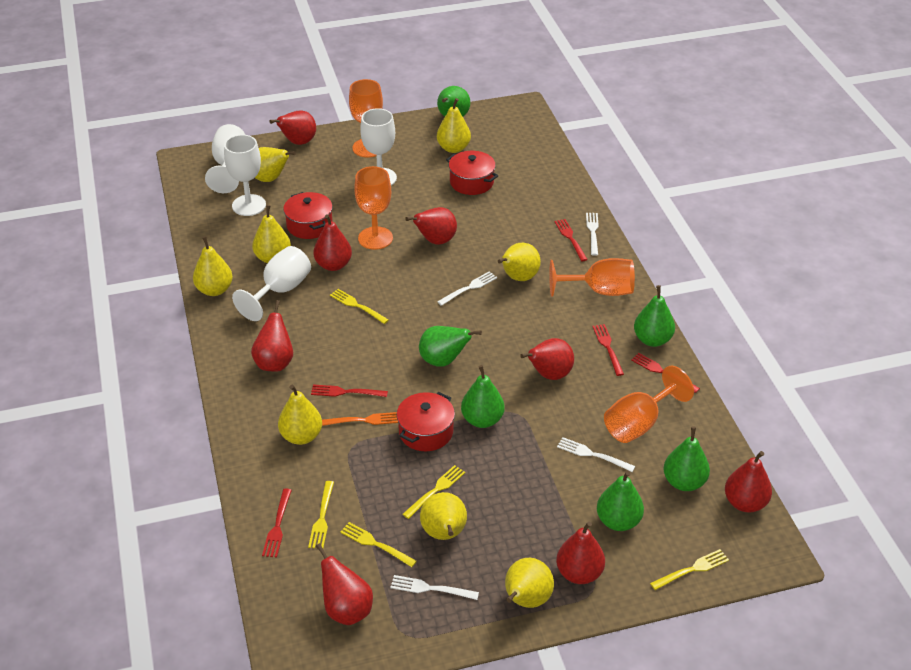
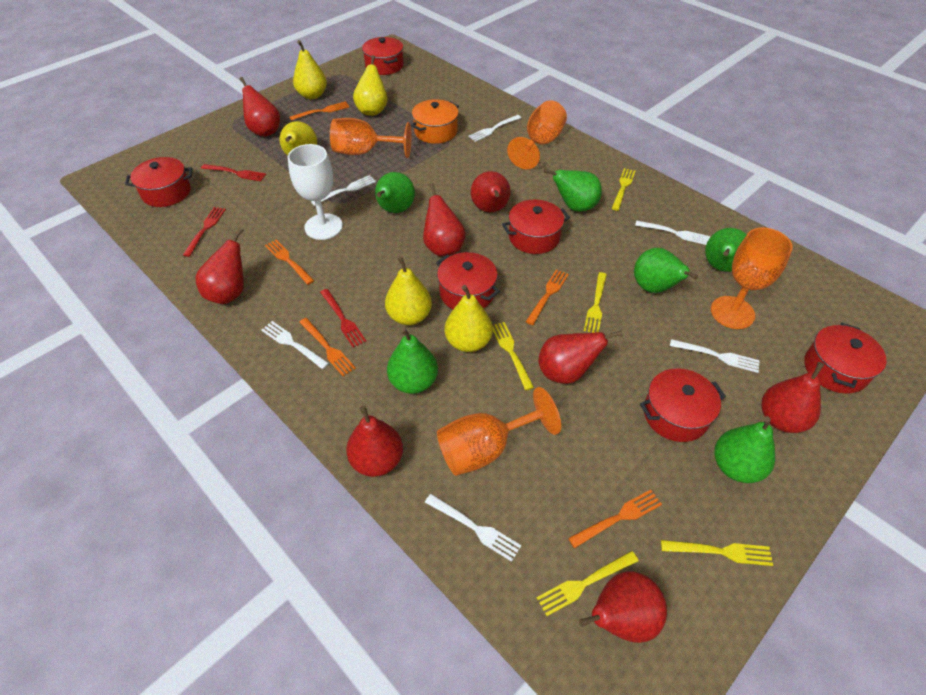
orange fork: [322,412,398,426] = 1 -> [265,240,314,285] [289,101,350,121] [299,318,356,376] [526,269,569,325] [568,490,662,548] = 5
orange pot: none = 0 -> [411,99,459,144] = 1
red fork: [262,489,292,558] [311,384,388,397] [554,219,588,261] [592,324,624,376] [631,353,700,393] = 5 -> [183,207,226,257] [201,164,266,181] [320,289,366,347] = 3
red pot: [283,192,333,239] [397,392,455,451] [446,151,498,195] = 3 -> [125,157,192,207] [362,37,404,75] [436,252,500,309] [502,200,570,254] [640,369,726,442] [804,323,887,394] = 6
white fork: [390,575,479,600] [437,271,497,306] [557,437,635,472] [586,213,599,256] = 4 -> [261,321,329,369] [311,175,376,206] [425,494,521,562] [468,115,521,142] [635,221,710,245] [670,339,760,373] = 6
white goblet: [205,124,245,193] [224,135,266,216] [232,246,311,321] [360,108,397,185] = 4 -> [288,144,343,240] = 1
yellow pear: [193,236,233,296] [252,205,291,263] [255,147,296,182] [278,384,322,445] [420,492,467,540] [437,98,471,153] [498,243,541,281] [505,558,554,608] = 8 -> [280,121,317,155] [293,40,327,99] [353,55,387,116] [385,257,432,325] [444,285,493,352] = 5

